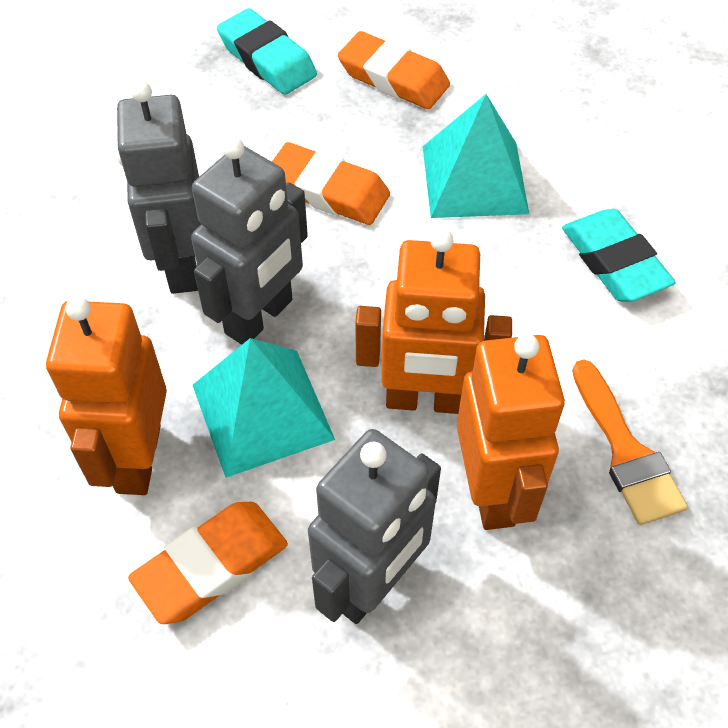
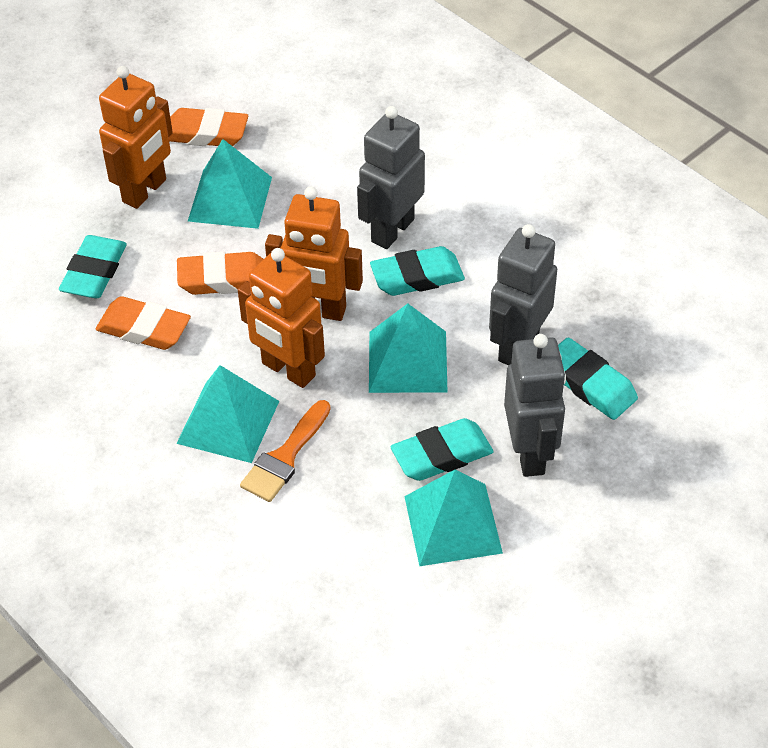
turquoise eraser: [217,8,317,95] [562,209,676,302] = 2 -> [59,235,127,298] [370,246,465,296] [391,418,494,481] [558,338,638,420] = 4
turquoise pyramid: [193,338,335,478] [423,94,529,218] = 2 -> [176,365,279,463] [188,139,272,229] [369,303,448,393] [404,469,503,566] = 4

